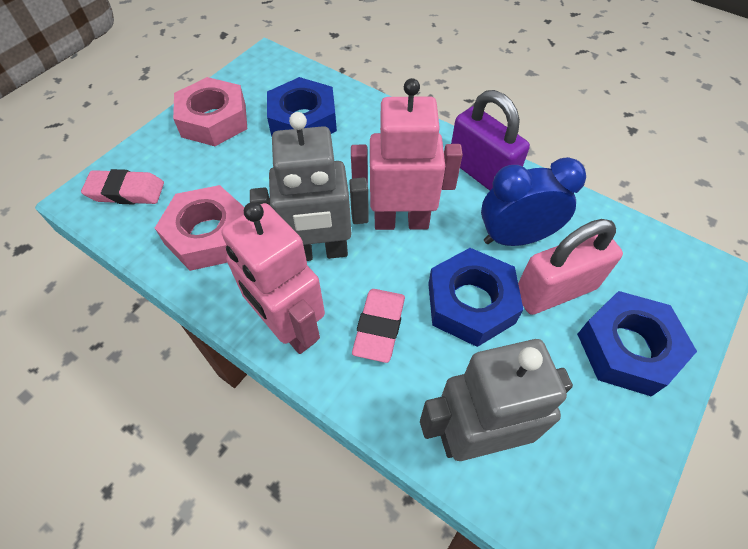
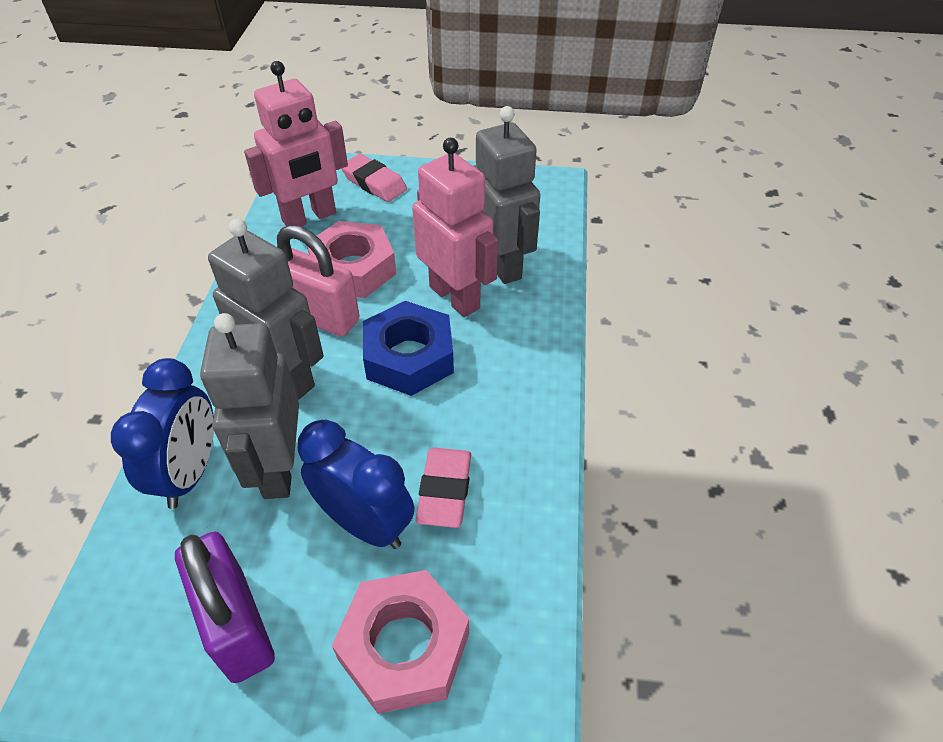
blue clock: [481,157,586,246] = 1 -> [111,358,214,509] [298,420,414,549] = 2
blue nut: [267,77,337,136] [428,248,524,347] [577,291,697,396] = 3 -> [363,301,454,396] = 1
grey robot: [250,112,369,261] [420,339,573,461] = 2 -> [200,313,299,499] [208,219,324,400] [474,106,540,284] = 3

